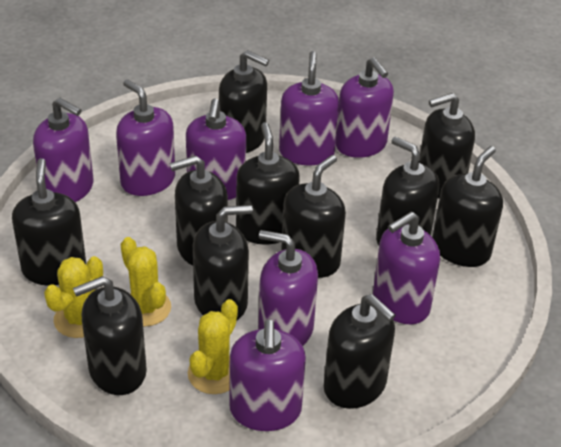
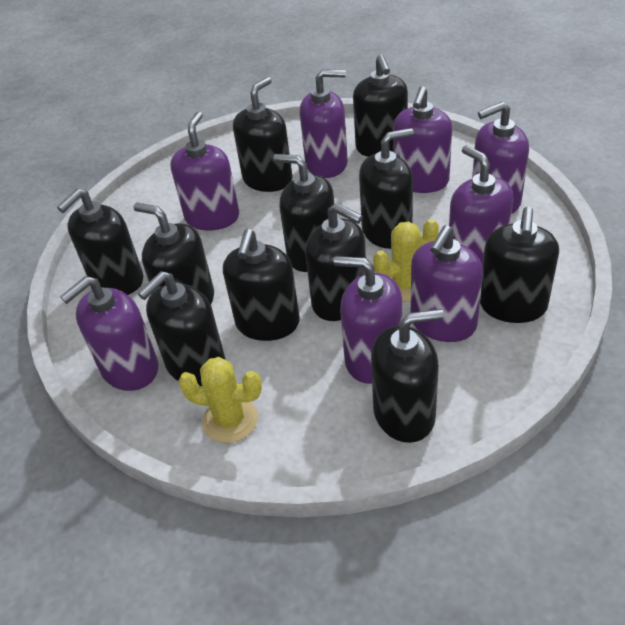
yellow cactus: [44,256,103,338] [121,237,171,327] [188,299,238,394] = 3 -> [178,357,262,443] [373,219,439,302] = 2

